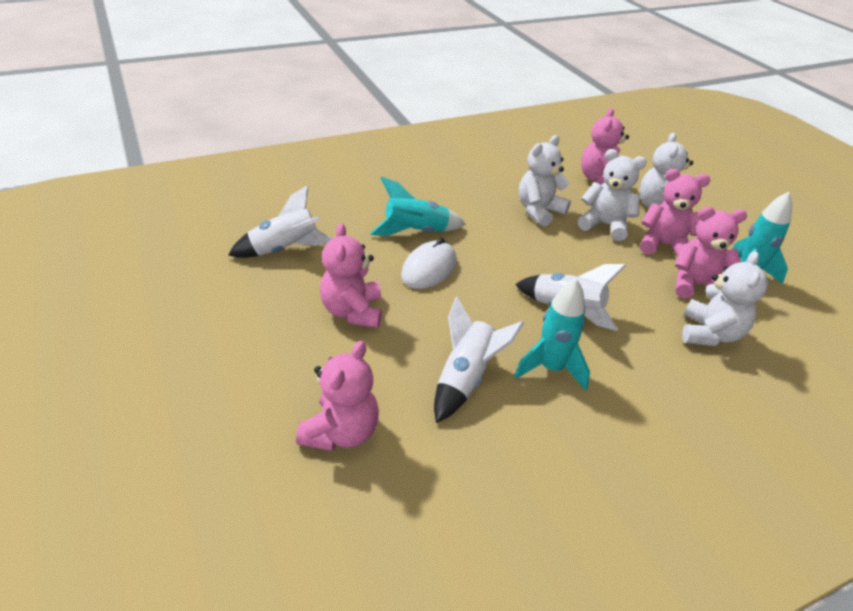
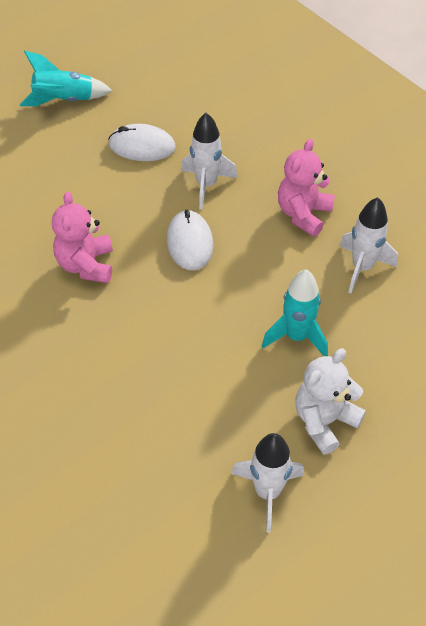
pink teddy bear: [296,341,379,451] [320,223,382,328] [581,108,629,185] [640,169,710,257] [675,206,747,299] = 5 -> [52,191,113,283] [278,139,335,237] = 2
turquoise rocket: [370,177,466,236] [514,278,590,391] [732,192,792,285] = 3 -> [20,51,112,106] [262,270,328,356] = 2
white mouse: [401,238,457,289] = 1 -> [108,124,176,161] [167,210,213,271] = 2
white teddy bear: [519,135,571,227] [578,149,647,241] [639,133,693,208] [682,251,768,346] = 4 -> [296,348,366,455] = 1

